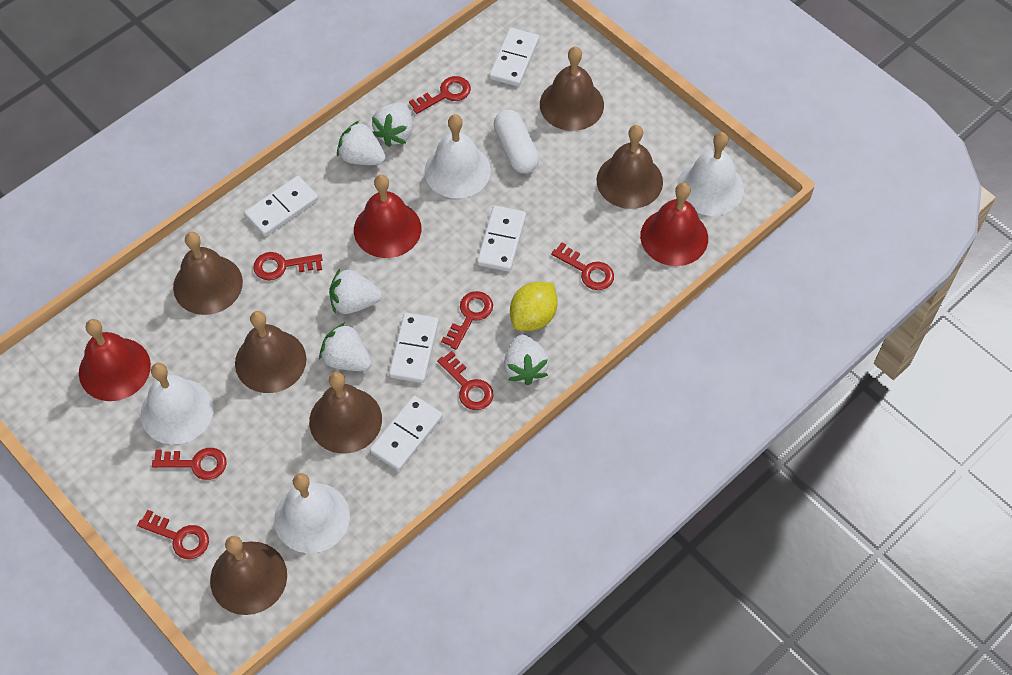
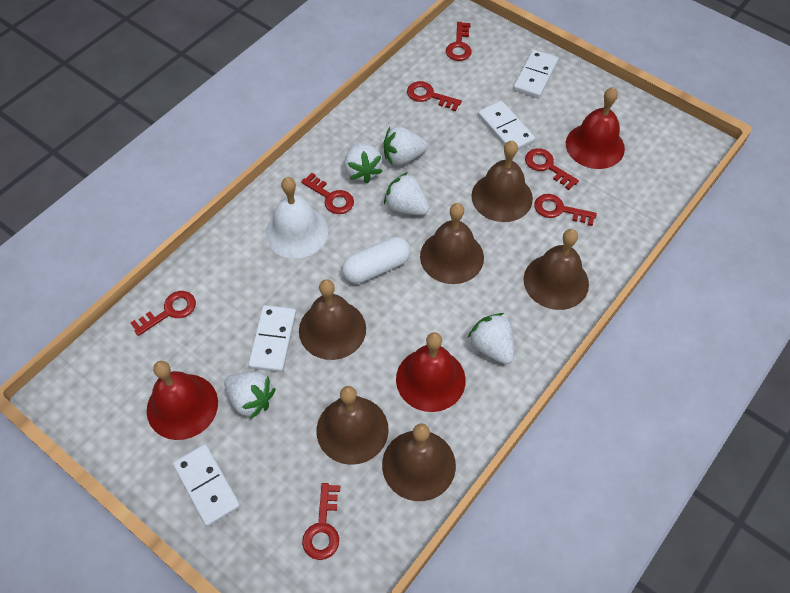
white bell: [141,363,214,444] [274,473,350,553] [424,114,491,198] [677,132,744,216] = 4 -> [265,177,328,258] = 1
white domino: [244,176,319,236] [370,395,443,471] [389,313,439,383] [477,206,526,272] [489,28,539,87] = 5 -> [173,444,241,527] [248,305,296,372] [478,101,535,150] [513,50,558,98] = 4
yellow lemon: [510,282,558,331] = 1 -> none = 0

